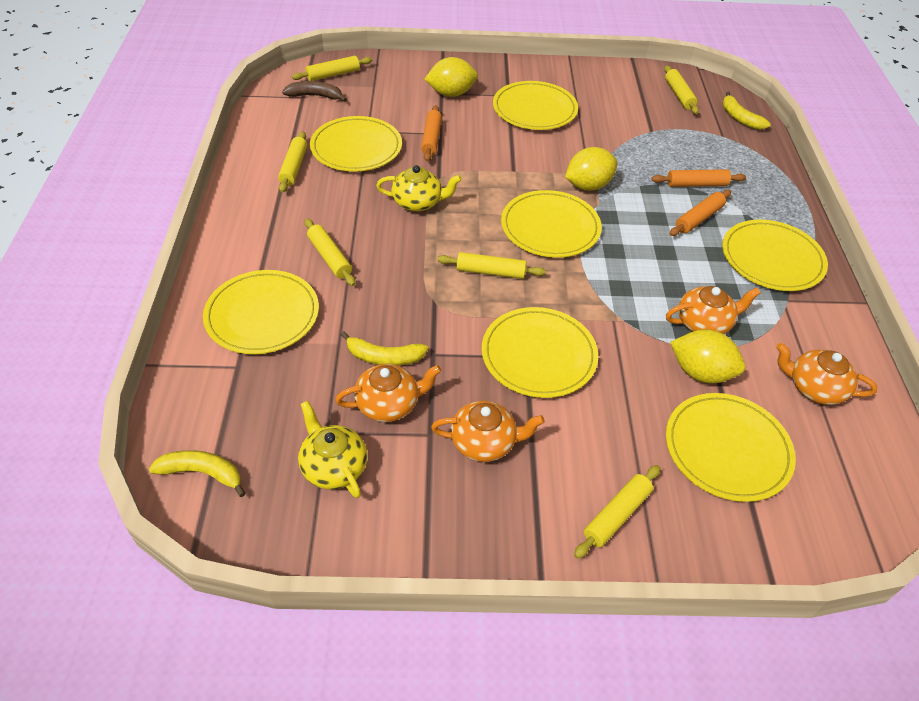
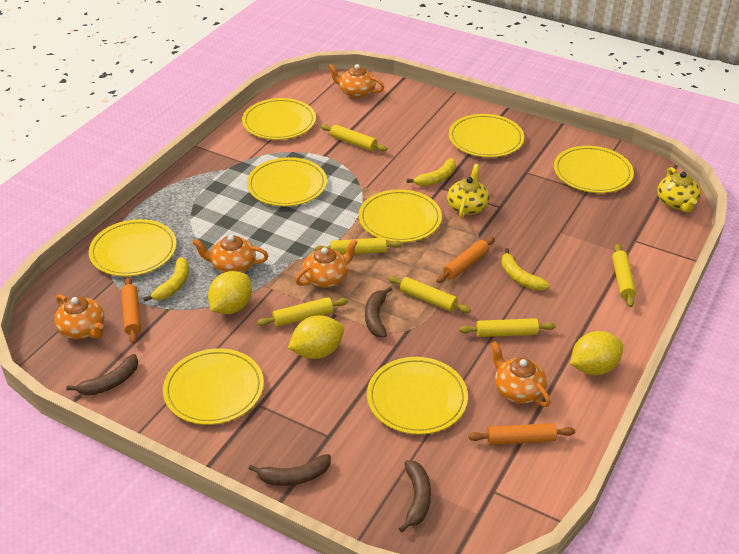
brown banana: [282,81,347,102] = 1 -> [66,354,138,396] [249,454,331,486] [365,287,392,338] [399,460,431,532] = 4
orange teapot: [335,364,442,422] [431,401,545,462] [666,286,760,334] [776,343,877,405] = 4 -> [55,294,104,339] [192,235,269,273] [295,239,358,288] [328,64,384,98] [491,341,551,407] = 5
yellow plate: [203,270,319,354] [310,116,402,172] [482,307,598,398] [493,81,578,130] [501,190,602,258] [666,393,796,502] [722,219,828,291] = 7 -> [89,219,177,276] [163,348,264,425] [242,98,316,140] [247,157,327,206] [358,189,442,243] [367,357,468,435] [449,114,524,157] [554,146,634,193] = 8

